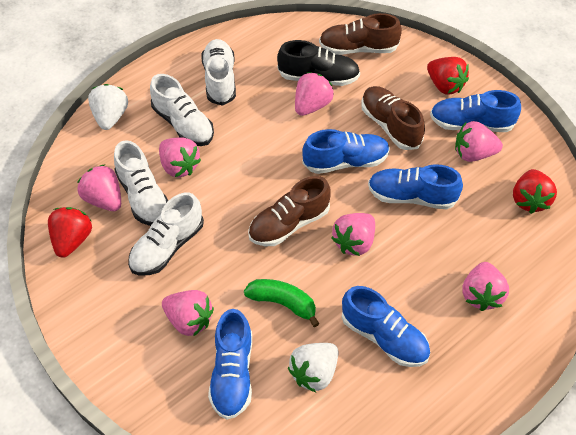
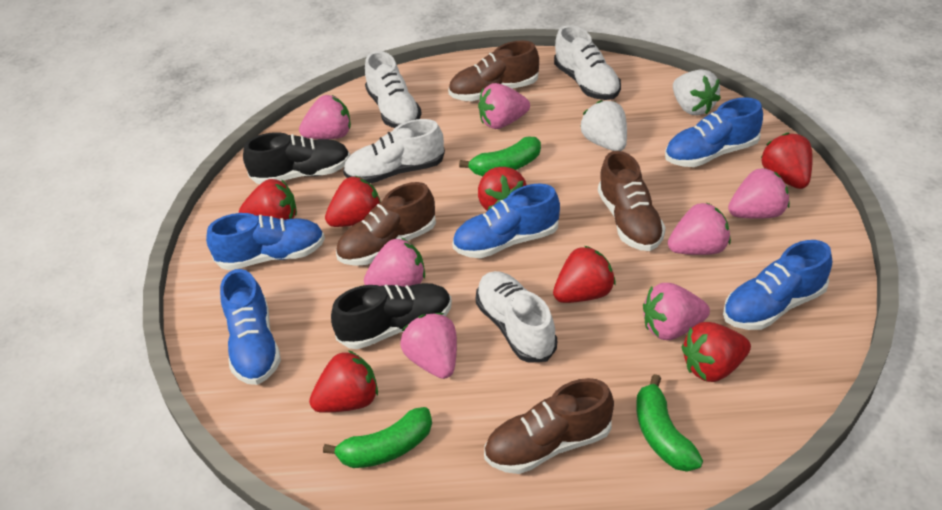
black shoe: [277,40,360,86] = 1 -> [243,132,350,184] [331,283,452,349] = 2
brown shoe: [248,176,331,246] [319,13,402,55] [361,86,425,150] = 3 -> [336,182,436,266] [448,40,539,101] [484,378,614,474] [598,151,666,251] = 4
green banana: [244,279,320,327] = 1 -> [323,407,432,468] [459,136,541,176] [636,374,703,472] = 3
red strawberry: [48,207,92,258] [427,57,469,95] [513,169,557,214] = 3 -> [239,179,297,220] [309,350,378,413] [325,176,380,227] [478,167,527,211] [553,246,616,303] [682,322,751,382] [761,133,813,189] = 7

